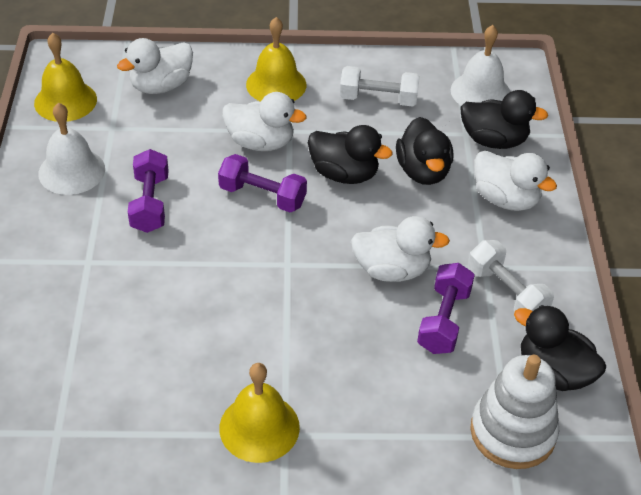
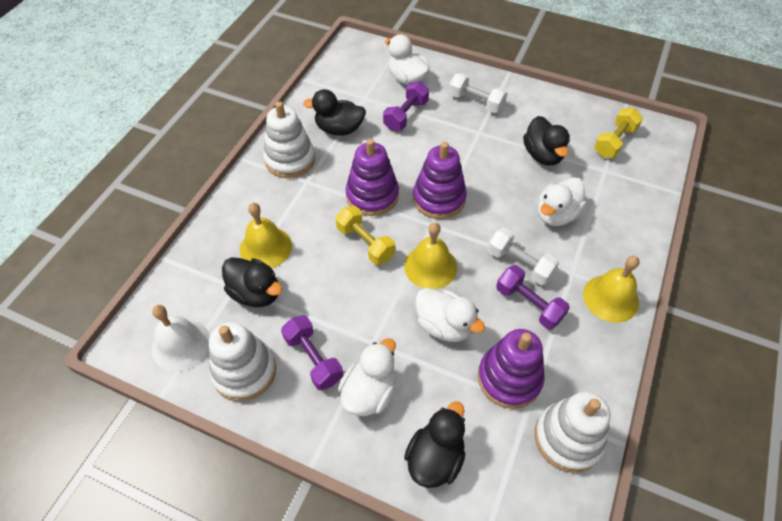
purple stacking toy: none = 0 -> [346,139,399,216] [413,142,467,219] [478,329,545,409] = 3
white bell: [38,103,105,195] [451,25,510,106] = 2 -> [152,305,210,372] = 1
white stacking toy: [470,355,559,469] = 1 -> [209,322,276,402] [263,102,315,178] [534,392,611,473] = 3
yellow dumbbell: none = 0 -> [335,206,395,265] [594,108,643,158] = 2

